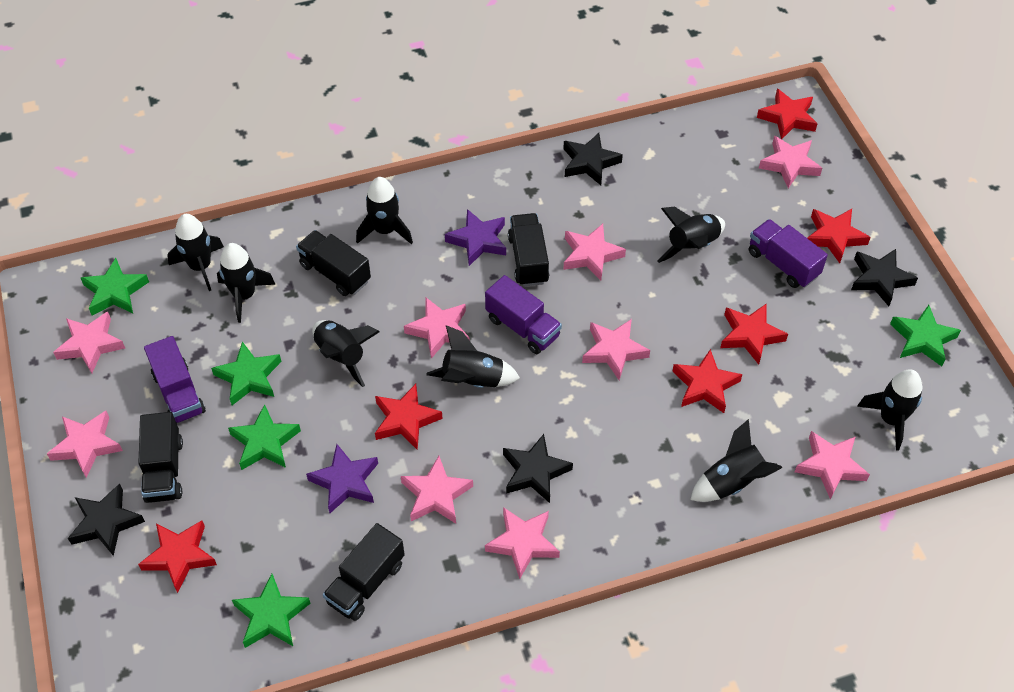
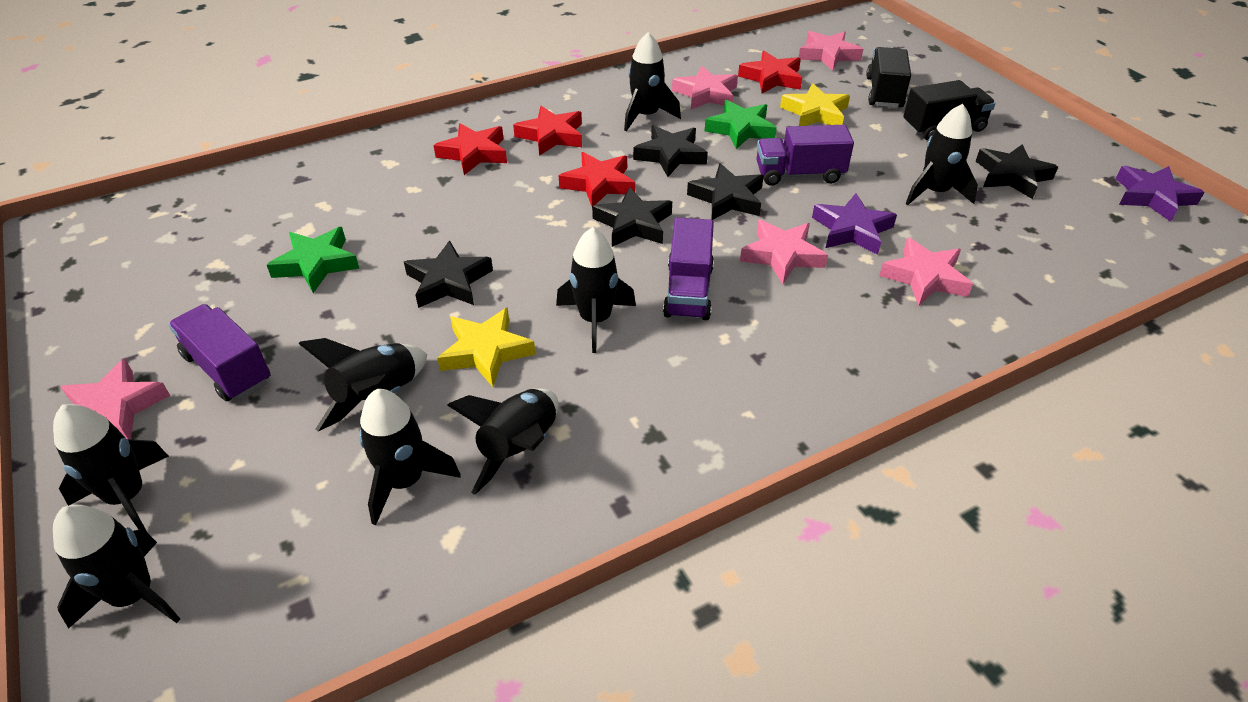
black star: [68,483,145,556] [503,434,573,503] [563,133,623,185] [851,249,918,306] = 4 -> [404,240,493,308] [592,187,672,247] [633,125,708,177] [687,163,764,220] [976,144,1058,199] = 5
black truck: [138,412,183,503] [296,230,371,296] [323,523,405,621] [508,213,549,286] = 4 -> [866,47,911,108] [903,80,996,140] = 2
green star: [81,258,149,316] [211,342,282,405] [228,404,301,470] [232,574,311,648] [890,305,961,366] = 5 -> [267,227,360,293] [705,100,777,149] = 2
pink star: [47,411,123,478] [53,312,125,373] [401,456,473,524] [404,298,470,359] [485,507,560,579] [563,224,626,281] [582,319,650,380] [759,136,822,188] [795,431,870,499] = 9 -> [60,358,170,440] [672,66,738,110] [740,220,828,284] [799,31,863,71] [879,237,973,306] = 5
red star: [138,520,217,593] [375,384,443,450] [672,349,743,413] [720,304,788,365] [757,89,818,139] [807,209,871,263] = 6 -> [433,123,507,175] [513,106,582,156] [559,152,635,206] [738,51,802,93] = 4
yellow star: none = 0 -> [437,307,535,387] [780,83,850,126] = 2

